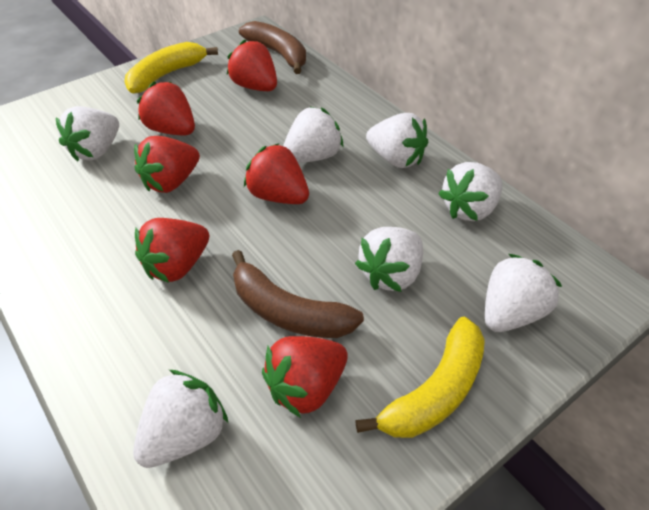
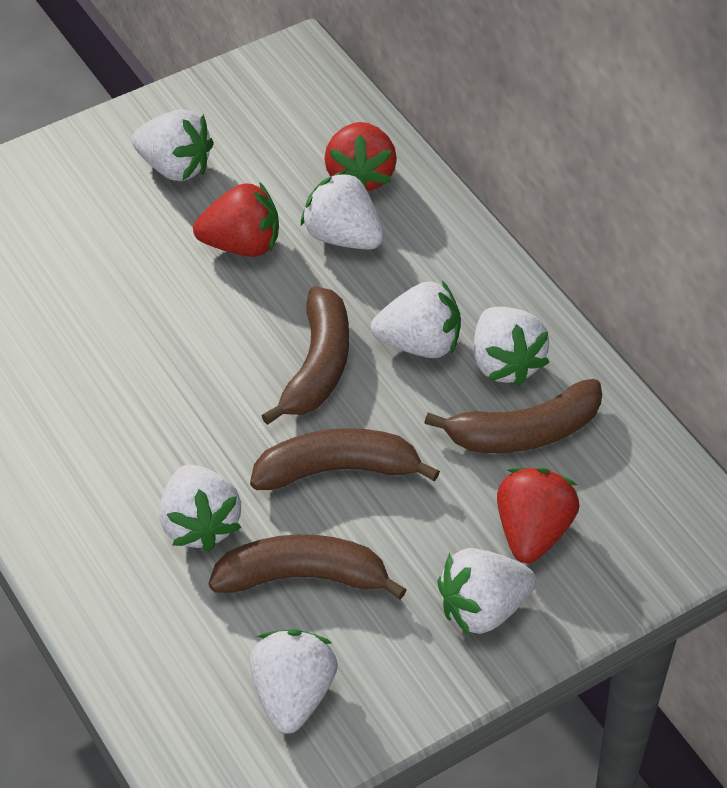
brown banana: [232,250,364,338] [239,21,306,74] = 2 -> [209,534,407,599] [250,428,440,490] [261,286,349,425] [424,379,602,453] = 4
red strawberry: [134,136,200,193] [135,218,209,283] [137,82,195,135] [227,39,277,91] [244,143,309,204] [262,336,348,418] = 6 -> [193,182,279,257] [325,122,397,191] [497,467,580,563] = 3
yellow banana: [124,42,218,93] [355,317,485,438] = 2 -> none = 0

